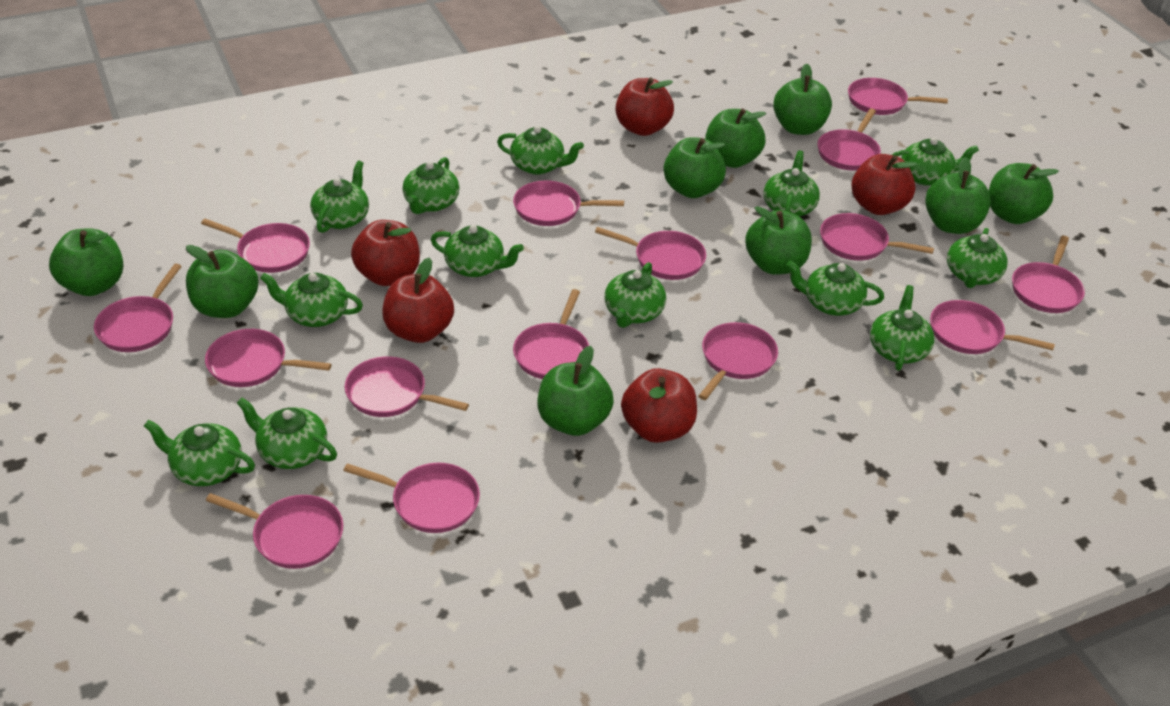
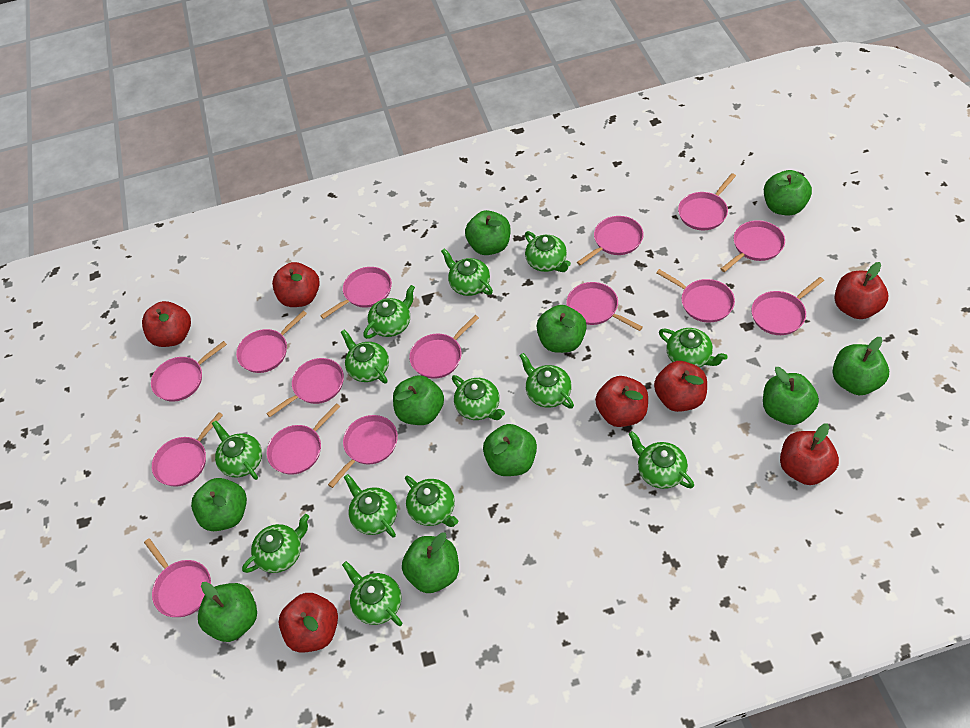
green apple: [49,228,123,296] [186,245,258,318] [538,346,614,436] [664,137,726,198] [705,109,766,168] [745,206,812,275] [773,63,832,135] [925,157,991,234] [989,163,1059,224] = 9 -> [191,478,247,531] [198,582,257,642] [393,375,444,425] [402,532,459,593] [465,210,511,255] [483,424,537,476] [536,305,587,353] [763,367,819,425] [764,170,812,216] [833,337,889,395] = 10
red apple: [351,220,420,286] [382,258,454,343] [616,77,674,136] [621,368,697,443] [852,154,918,215] = 5 -> [142,301,191,347] [272,262,320,307] [279,593,338,652] [595,376,648,427] [654,361,707,412] [780,423,839,485] [835,262,888,319] = 7

